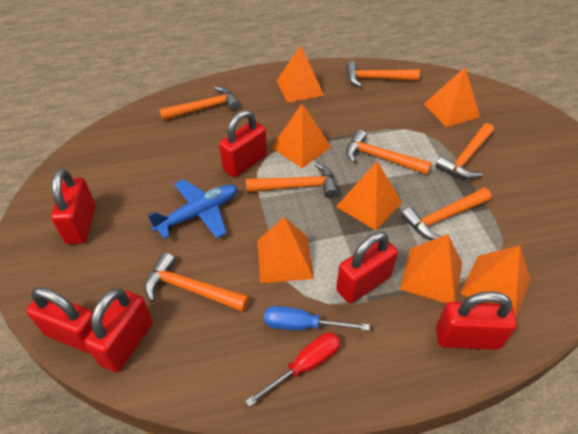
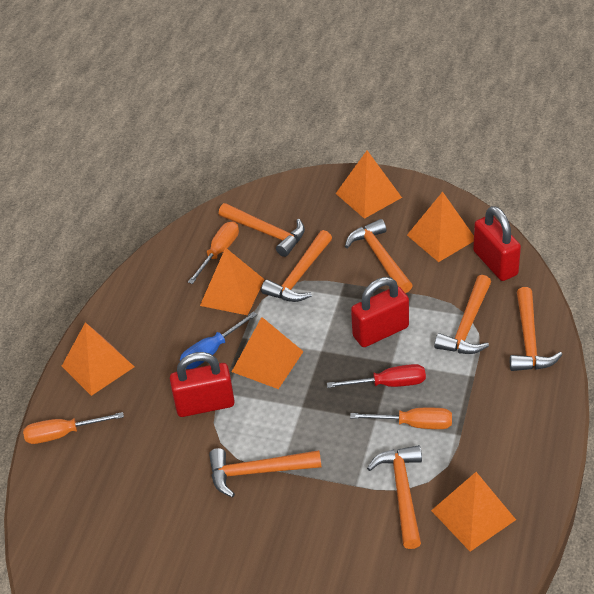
blue plane: [148,179,237,239] = 1 -> none = 0
orange pyramid: [257,217,314,283] [271,103,331,168] [277,45,324,103] [336,161,402,230] [400,234,462,303] [424,67,480,127] [460,245,530,318] = 7 -> [62,322,134,396] [200,247,265,315] [232,317,304,389] [335,150,402,219] [407,192,474,262] [431,472,516,551] = 6
orange screwdriver: none = 0 -> [23,412,124,444] [188,221,239,284] [350,408,452,429] = 3
red padlock: [26,287,93,354] [51,169,96,244] [84,288,153,373] [219,110,267,177] [336,231,398,304] [436,291,517,350] = 6 -> [170,352,235,417] [351,277,409,347] [473,206,521,281] = 3

